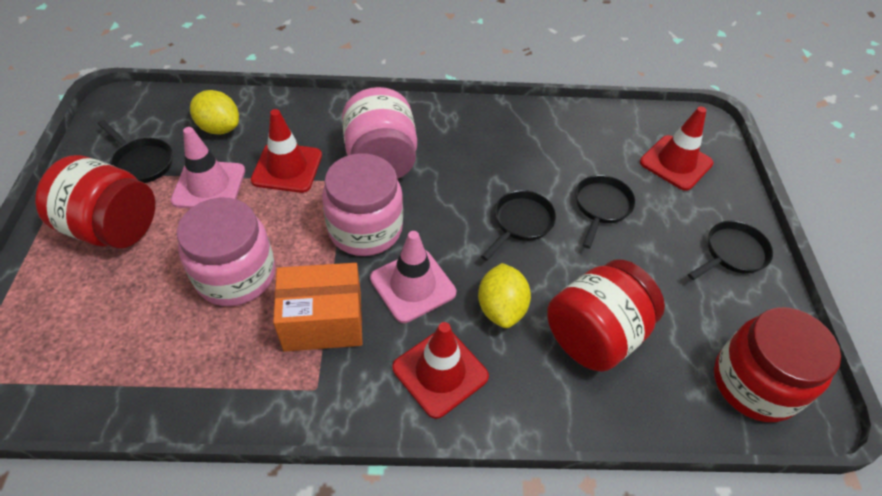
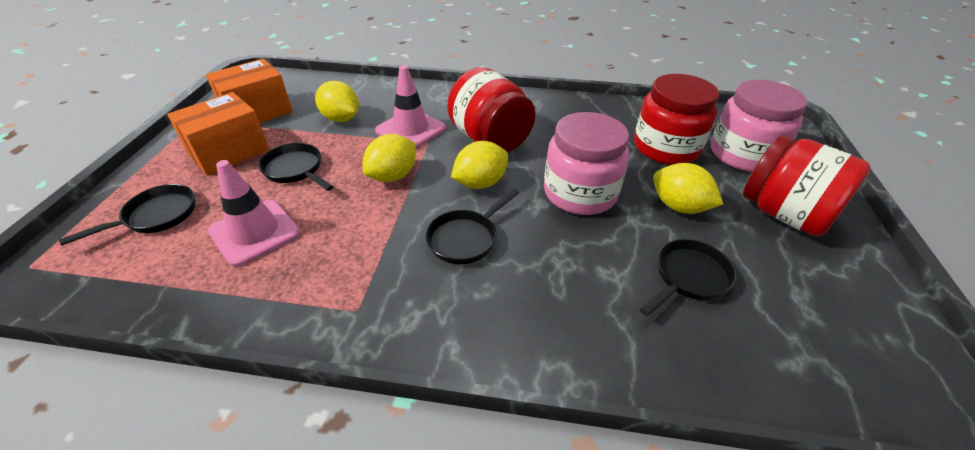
orange box: [273,263,363,352] = 1 -> [167,92,269,176] [206,59,293,123] = 2
pink jar: [177,198,275,306] [322,153,403,256] [342,87,417,179] = 3 -> [544,112,629,215] [711,80,807,172] = 2
red traffic cone: [251,109,322,193] [392,322,489,419] [640,106,713,191] = 3 -> none = 0
yellow lemon: [190,90,239,135] [478,263,531,328] = 2 -> [315,81,359,122] [362,134,416,182] [451,141,508,189] [653,163,723,214] = 4

